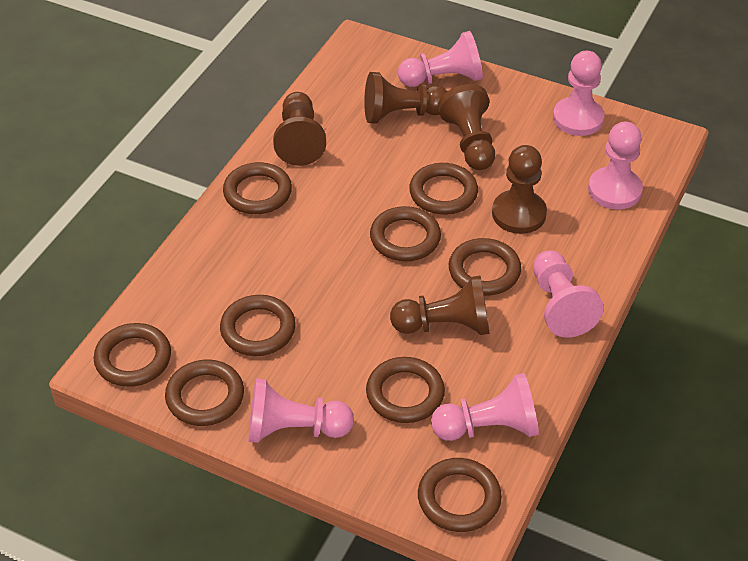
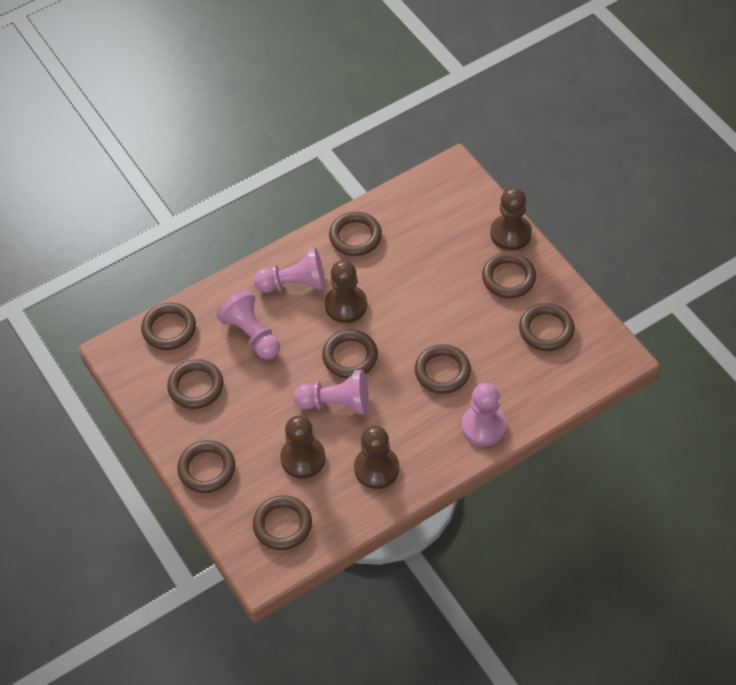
brown pawn: [273,92,326,166] [364,72,447,124] [390,275,490,335] [438,84,495,170] [492,145,547,234] = 5 -> [280,415,326,479] [325,260,367,323] [354,426,399,489] [490,188,532,251] = 4
pink pawn: [248,379,354,443] [398,31,483,87] [431,373,539,441] [533,251,604,337] [553,51,604,136] [588,122,643,210] = 6 -> [216,290,280,360] [253,248,325,293] [293,370,369,415] [462,383,506,446] = 4

